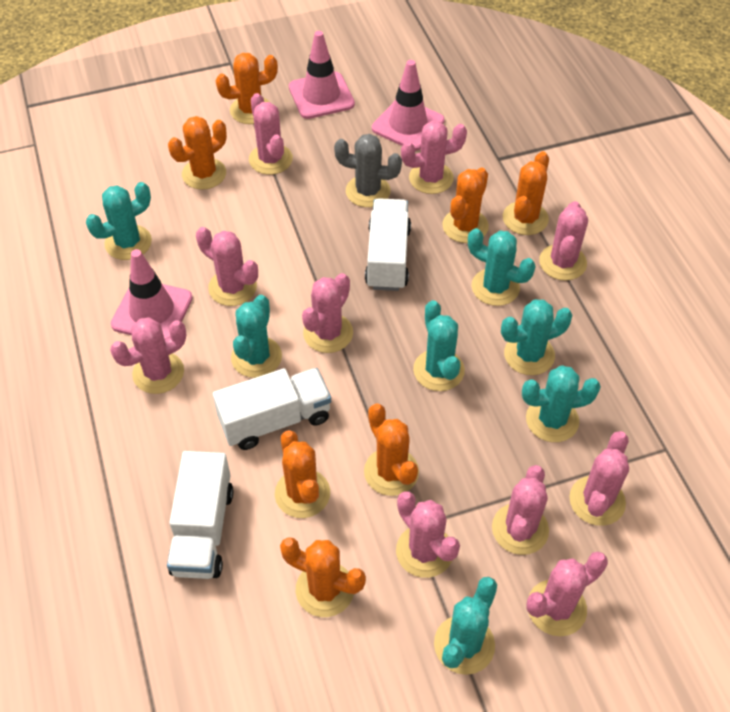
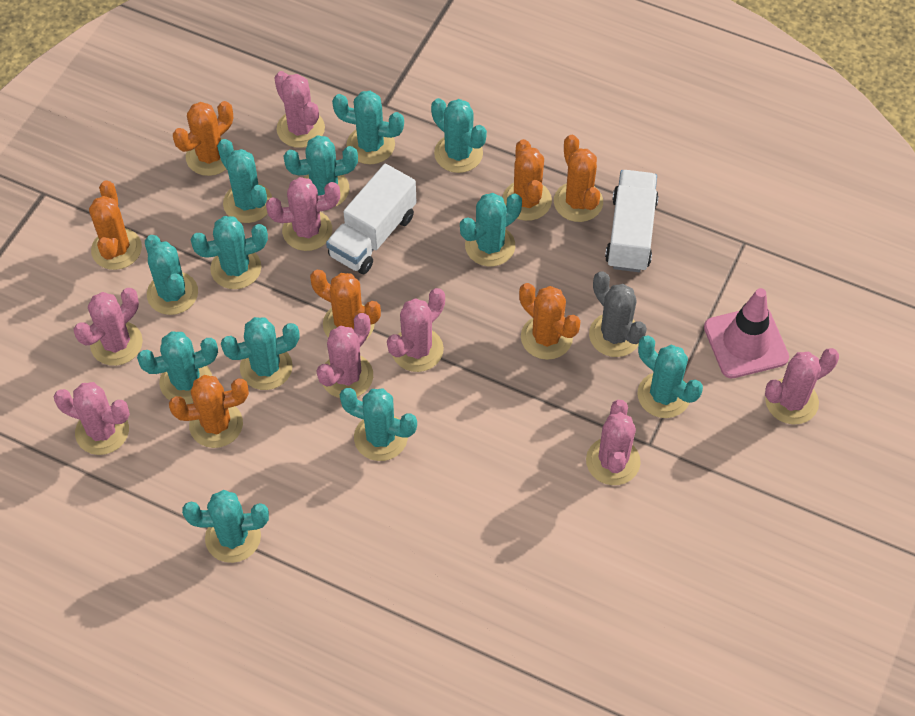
pink cactus: [110,317,186,394] [196,227,258,306] [249,93,293,175] [302,273,353,353] [396,491,460,578] [401,121,467,194] [492,465,549,555] [527,552,608,636] [539,201,588,280] [569,431,629,526] = 10 -> [54,382,130,455] [73,288,143,366] [266,177,340,251] [274,71,325,148] [316,313,373,398] [387,288,445,372] [586,400,641,485] [765,348,839,425] = 8
pink traffic cone: [111,249,193,339] [289,31,355,119] [372,60,445,151] = 3 -> [704,288,789,378] = 1
turquoise cactus: [86,182,152,260] [231,295,282,378] [413,300,465,391] [434,577,497,675] [468,228,536,306] [501,299,572,375] [522,365,601,442] = 7 -> [137,331,218,404] [145,235,198,315] [182,490,269,563] [190,216,268,289] [217,139,272,223] [221,317,300,390] [283,135,358,208] [332,91,404,164] [340,388,417,461] [431,98,487,173] [460,193,522,266] [638,336,703,418] = 12
white truck: [167,451,233,579] [213,368,331,450] [365,198,411,291] = 3 -> [326,164,417,274] [605,170,658,272] = 2

